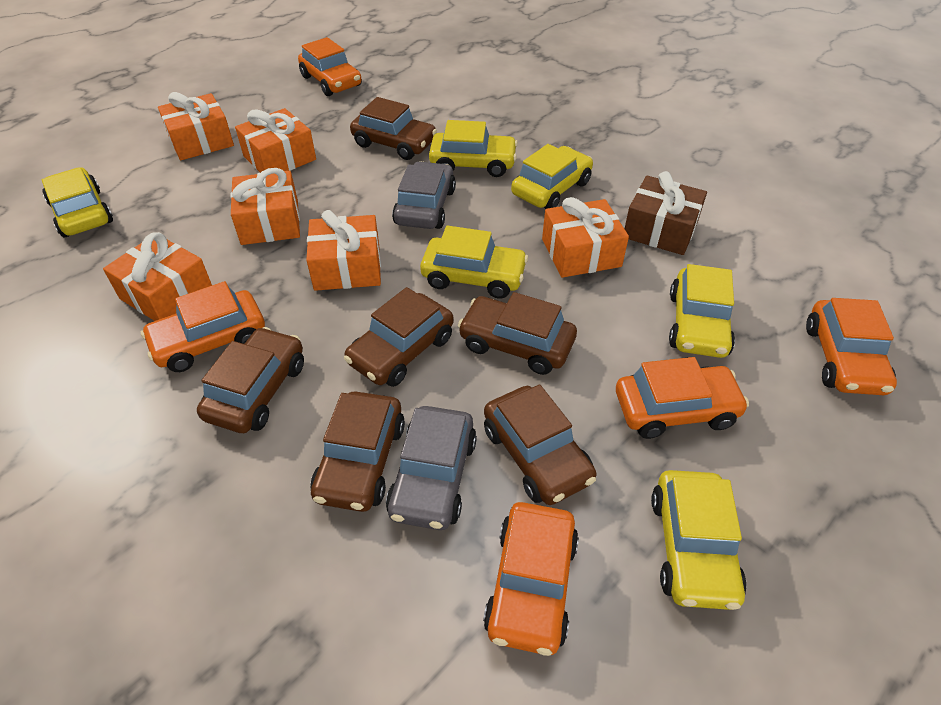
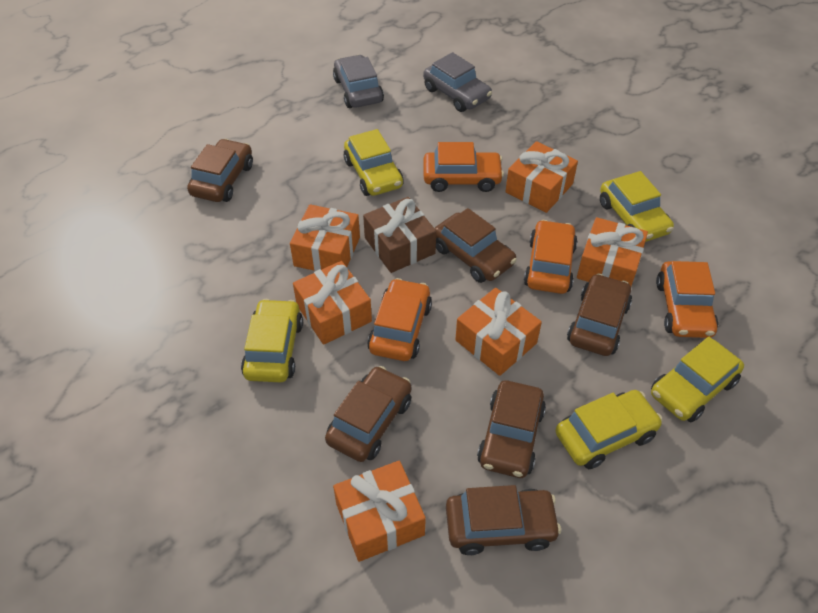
orange car: [141,281,265,372] [298,37,362,96] [483,502,579,656] [616,357,749,439] [806,298,897,395] = 5 -> [367,278,432,361] [423,142,504,192] [524,220,578,294] [656,261,718,338] = 4
yellow car: [42,167,113,237] [420,225,528,299] [429,120,518,177] [511,144,593,209] [651,470,747,610] [669,264,735,358] = 6 -> [241,299,303,382] [344,129,404,196] [555,390,663,469] [600,171,674,242] [651,337,744,422] = 5

